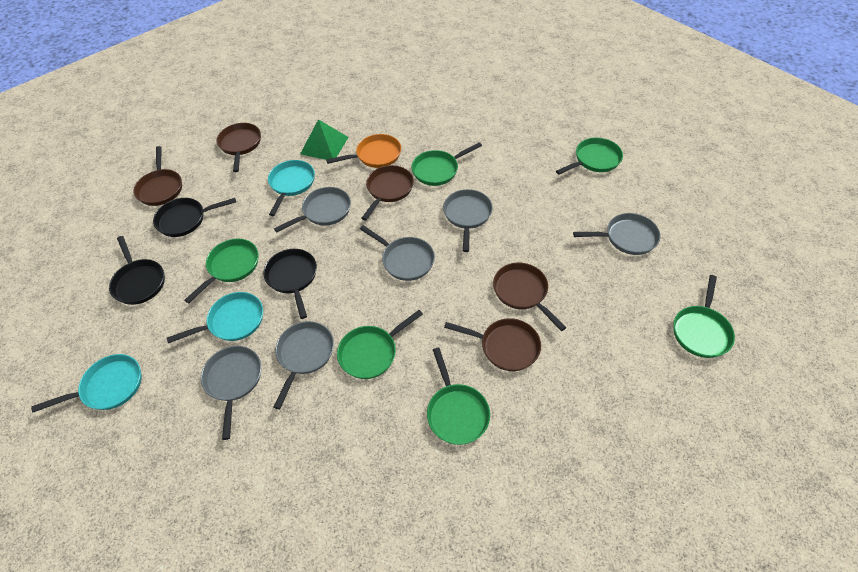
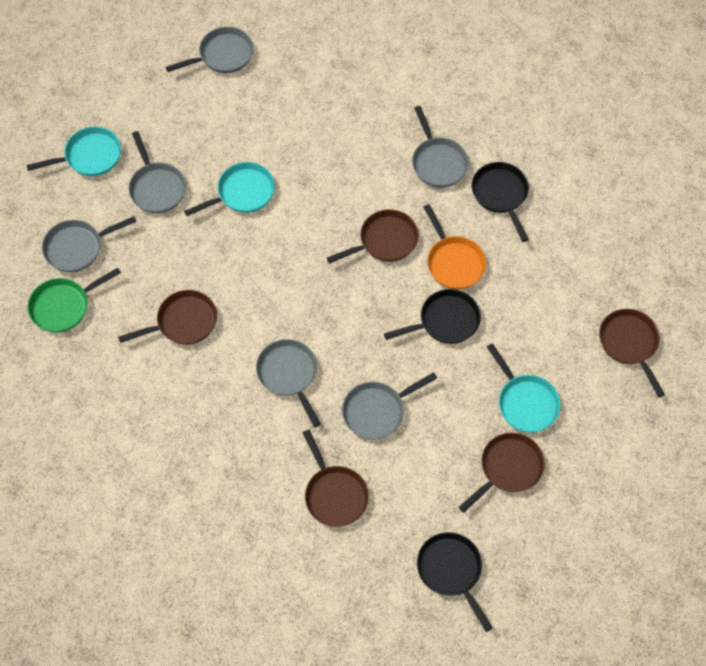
green pan: [184,239,259,303] [337,310,423,379] [412,142,482,186] [427,347,490,445] [556,138,623,174] [673,275,735,358] = 6 -> [28,268,121,333] = 1
green pyramid: [300,119,349,160] = 1 -> none = 0

